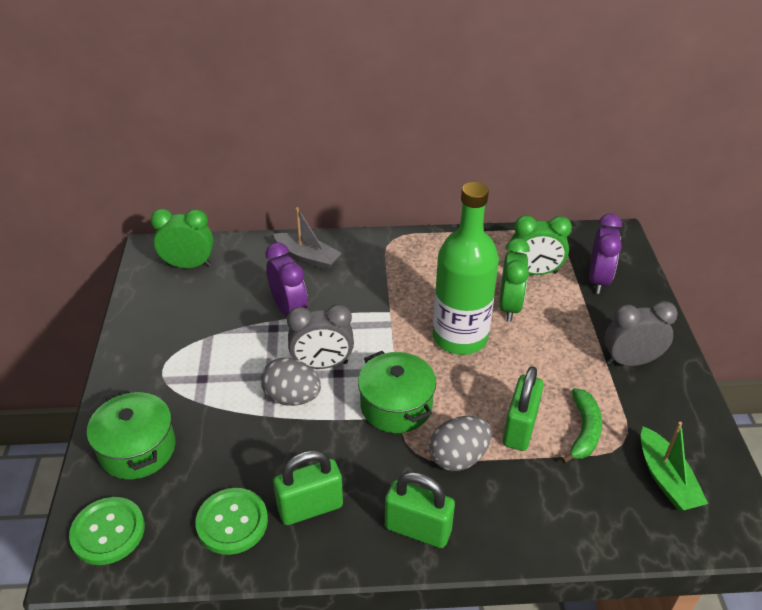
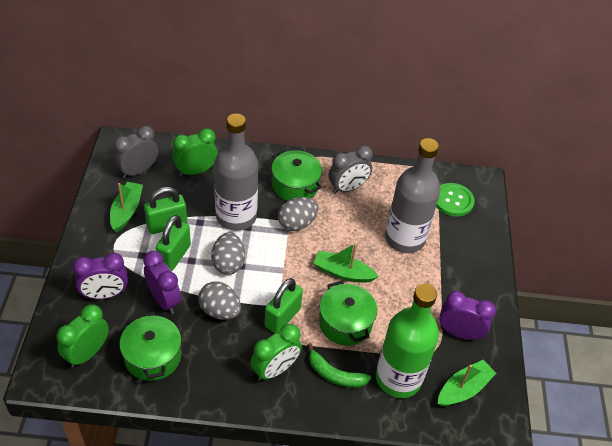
green boat: [641,422,708,511] = 1 -> [110,182,143,232] [313,243,379,283] [438,360,496,406] = 3
green button: [69,497,145,565] [196,488,268,555] = 2 -> [436,183,475,217] = 1
green pot: [87,390,176,479] [358,351,436,433] = 2 -> [120,312,182,381] [271,150,322,201] [319,281,377,346] = 3
grey boat: [273,207,342,270] = 1 -> none = 0
grey bottle: none = 0 -> [214,113,258,231] [385,138,440,253] = 2
grey egg: [261,358,321,406] [429,416,492,471] = 2 -> [198,282,241,320] [211,232,245,275] [278,197,318,231] = 3
purple clock: [265,242,308,316] [589,213,622,294] = 2 -> [73,253,128,299] [143,251,181,314] [439,291,496,340] = 3

